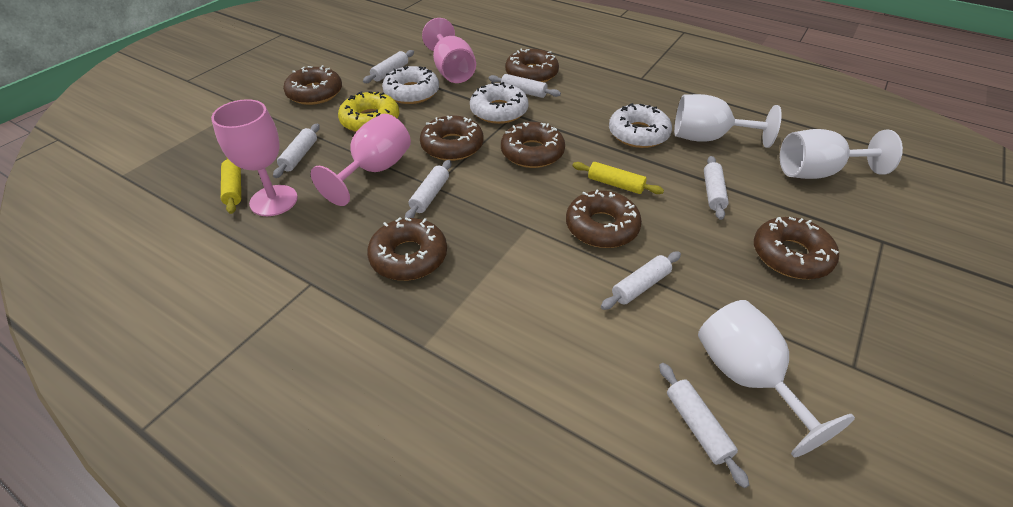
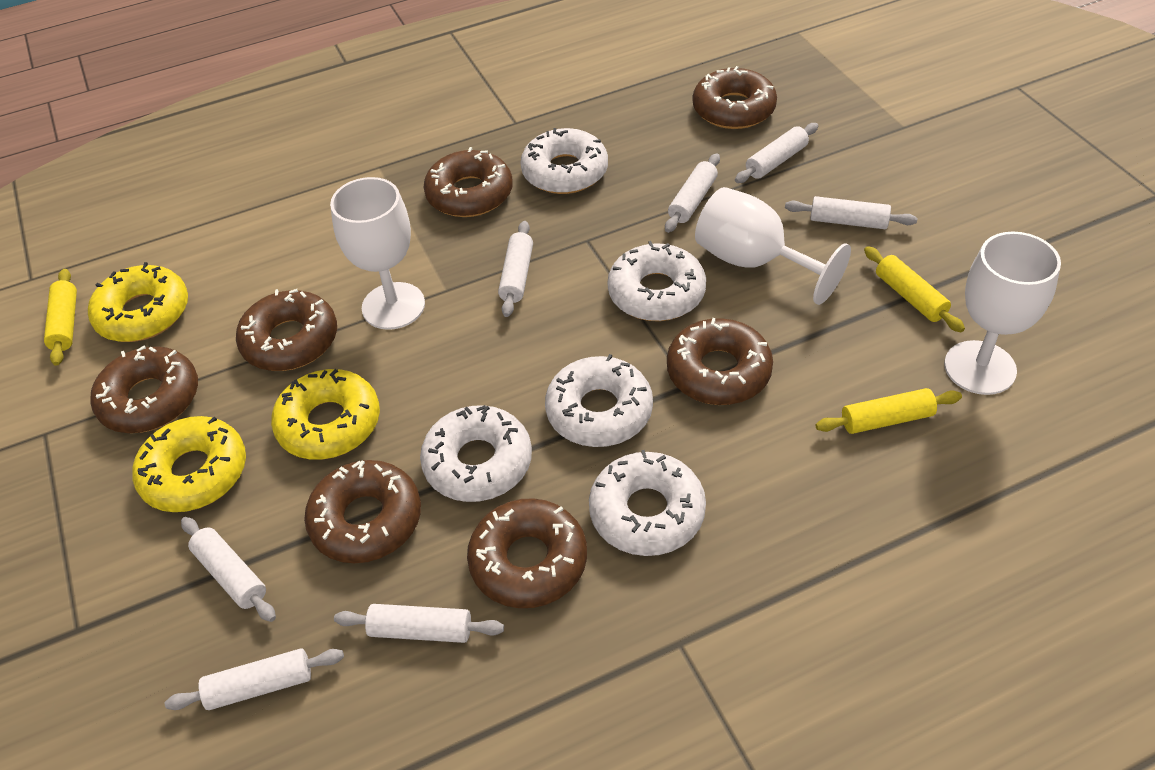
pink goblet: [211,99,298,216] [311,114,411,206] [422,18,476,83] = 3 -> none = 0
white donut: [382,66,439,104] [470,82,529,124] [609,103,672,148] = 3 -> [420,405,532,502] [521,128,608,194] [545,354,653,447] [589,450,706,556] [607,241,706,321] = 5
yellow donut: [338,91,400,132] = 1 -> [88,262,188,342] [132,416,246,512] [271,369,380,460] = 3
yellow rolling pin: [221,157,241,214] [572,162,664,194] = 2 -> [44,269,77,366] [816,388,962,434] [864,246,965,332] = 3

